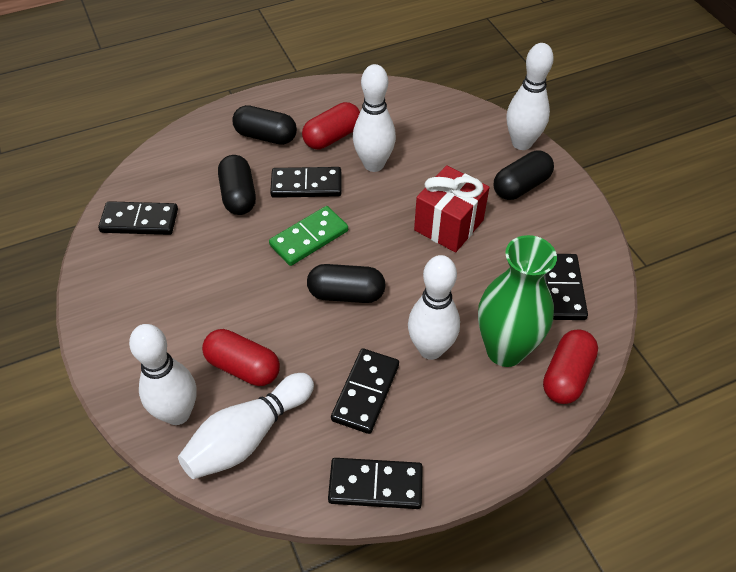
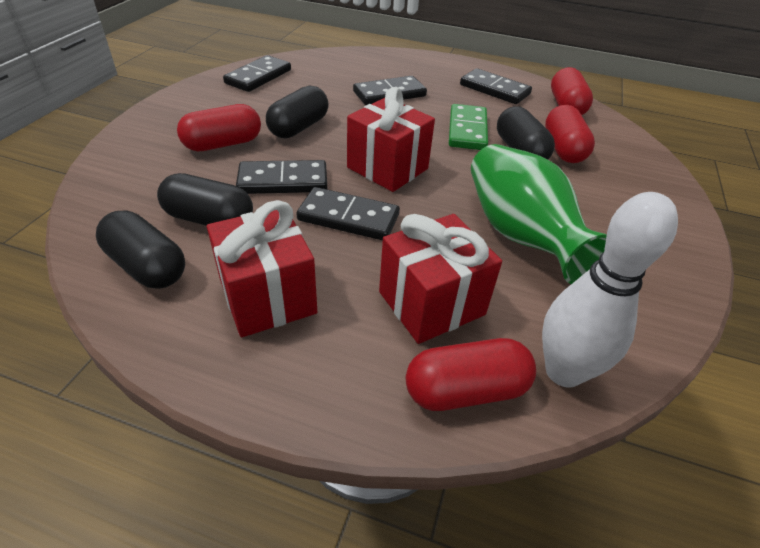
red capsule: [202,329,280,386] [302,102,360,149] [543,329,598,404] = 3 -> [177,104,261,151] [406,338,536,411] [545,105,595,163] [551,67,593,115] = 4
red gift: [414,165,490,252] = 1 -> [207,200,317,337] [347,87,435,192] [379,214,502,344] = 3
white bowling pin: [129,324,197,425] [178,373,314,479] [353,64,396,172] [408,255,460,360] [506,43,554,150] = 5 -> [542,192,678,388] = 1

